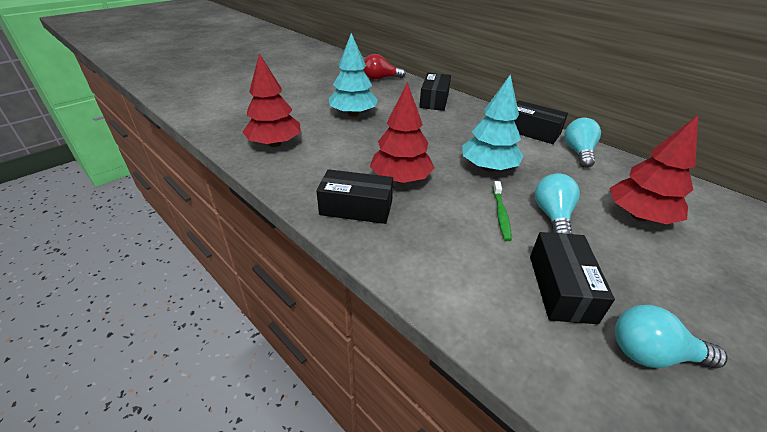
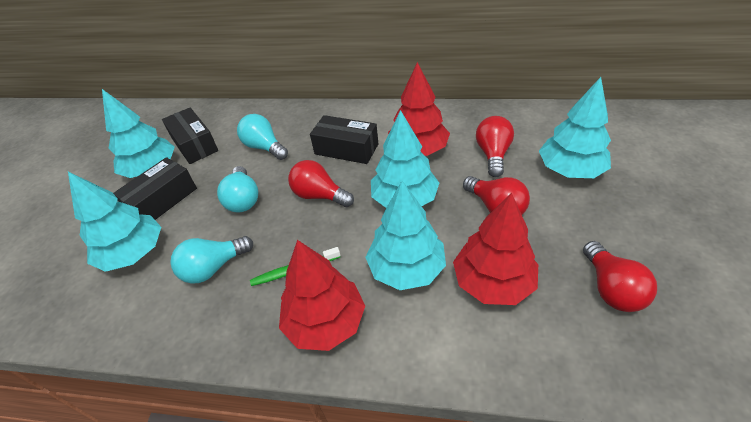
black box: [317,169,393,224] [419,73,451,111] [514,100,568,144] [530,232,615,324] = 4 -> [113,157,197,220] [162,108,218,164] [310,115,378,164] = 3
red light bulb: [363,54,406,80] = 1 -> [288,160,354,207] [463,176,530,214] [476,116,514,177] [583,241,657,312] = 4
turquoise tree: [329,33,378,117] [462,74,524,171] = 2 -> [68,172,161,272] [102,89,175,178] [365,181,446,290] [371,110,439,208] [539,77,611,178] = 5

